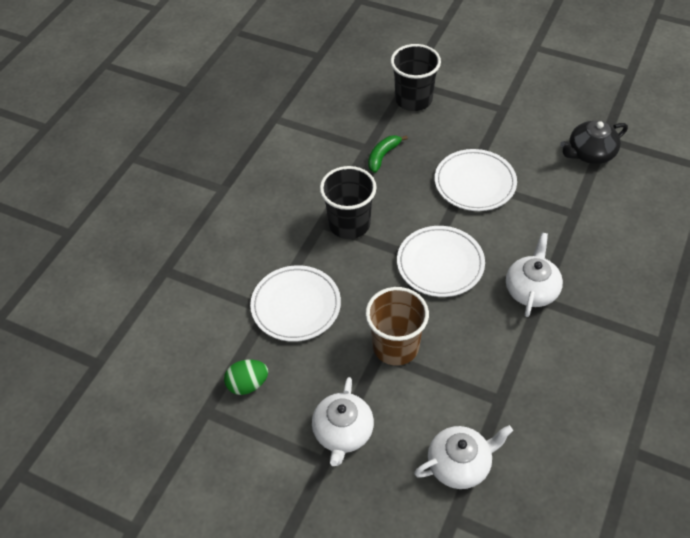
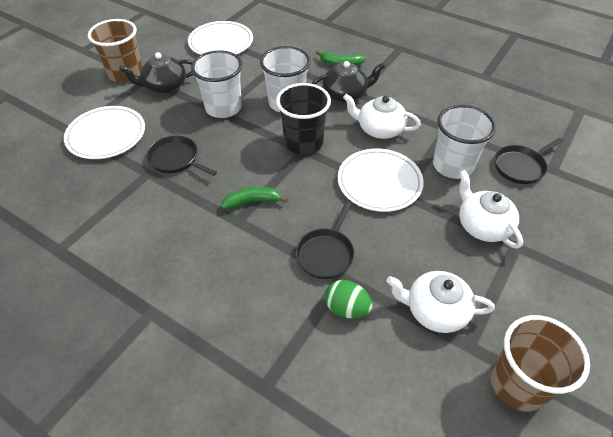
black cup: [320,166,377,239] [391,44,441,111] = 2 -> [276,83,331,154] = 1
black pan: none = 0 -> [147,136,217,176] [295,202,355,279] [495,138,563,184] = 3
black teapot: [560,120,628,164] = 1 -> [119,52,194,94] [312,61,385,103] = 2
brown cup: [365,287,429,366] = 1 -> [88,19,142,83] [490,315,590,411] = 2
green banana: [368,135,408,173] = 1 -> [221,187,288,210] [316,50,365,66] = 2
white cup: none = 0 -> [191,50,243,118] [260,46,311,112] [433,105,496,179] = 3

